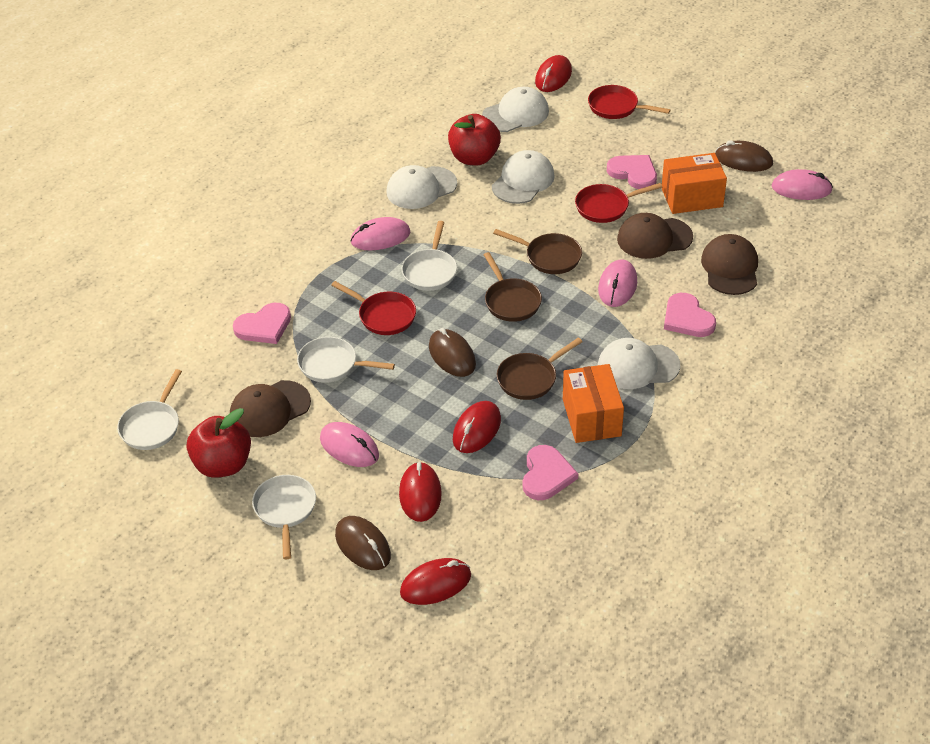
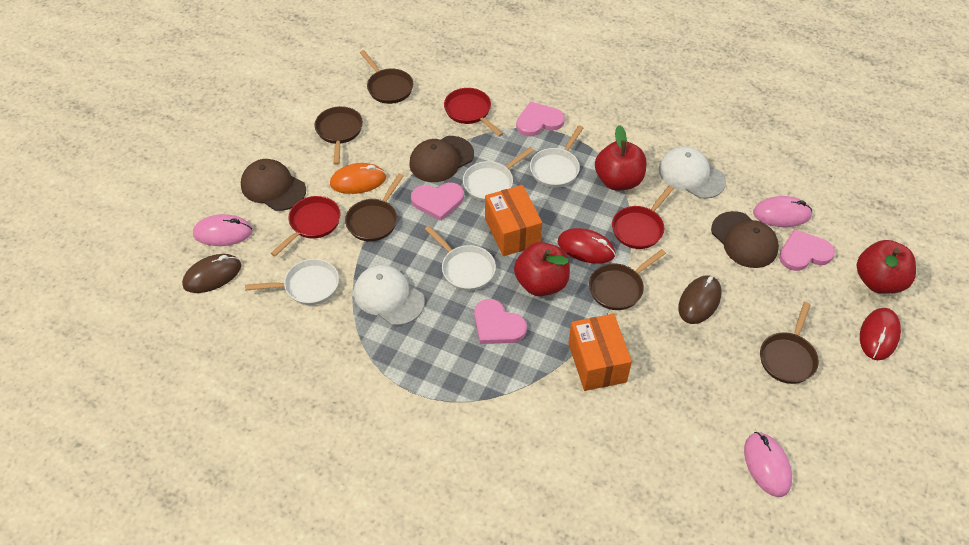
brown mouse: [335,516,391,570] [429,328,476,377] [715,140,773,172] = 3 -> [182,254,241,293] [678,275,721,324] = 2
brown pan: [484,252,542,322] [493,229,582,274] [497,338,583,400] = 3 -> [314,106,363,165] [345,174,404,242] [360,50,413,104] [589,249,666,310] [760,302,819,384] = 5
orange mouse: none = 0 -> [330,163,386,194] = 1
pink mouse: [320,422,379,467] [351,217,410,250] [598,260,637,307] [771,169,833,200] = 4 -> [193,214,253,246] [744,432,792,497] [753,196,812,227] = 3
red apple: [187,408,251,478] [448,114,501,165] = 2 -> [514,242,570,296] [595,125,646,191] [857,240,916,294] = 3
red mouse: [399,462,442,522] [400,558,471,605] [453,401,501,453] [535,55,572,92] = 4 -> [558,228,615,264] [860,308,901,360] = 2
white cap: [386,165,457,209] [482,87,549,132] [492,150,555,204] [598,338,680,389] = 4 -> [354,265,425,326] [659,147,726,199] = 2

